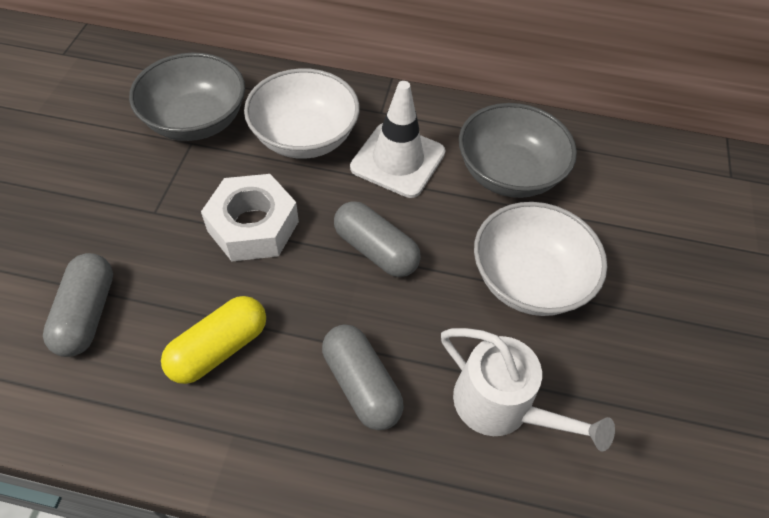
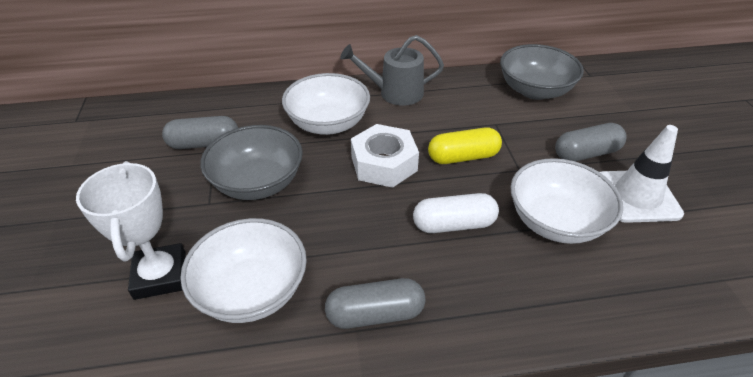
grey watering can: none = 0 -> [340,35,444,106] = 1
white bowl: [244,68,360,159] [474,202,607,316] = 2 -> [180,218,307,323] [282,73,370,135] [511,158,623,244] = 3
white capsule: none = 0 -> [413,193,499,233] = 1
white trophy: none = 0 -> [76,161,186,300] = 1
white watering can: [441,328,615,452] = 1 -> none = 0

